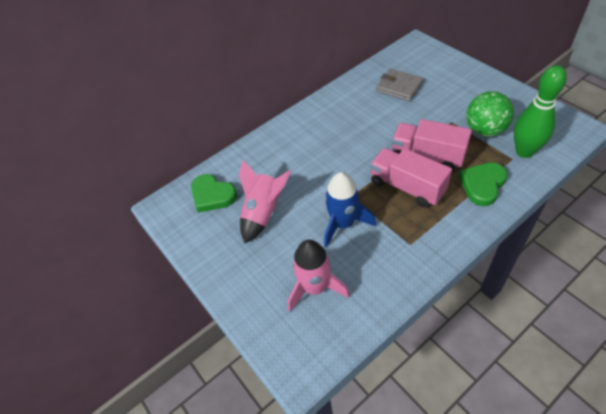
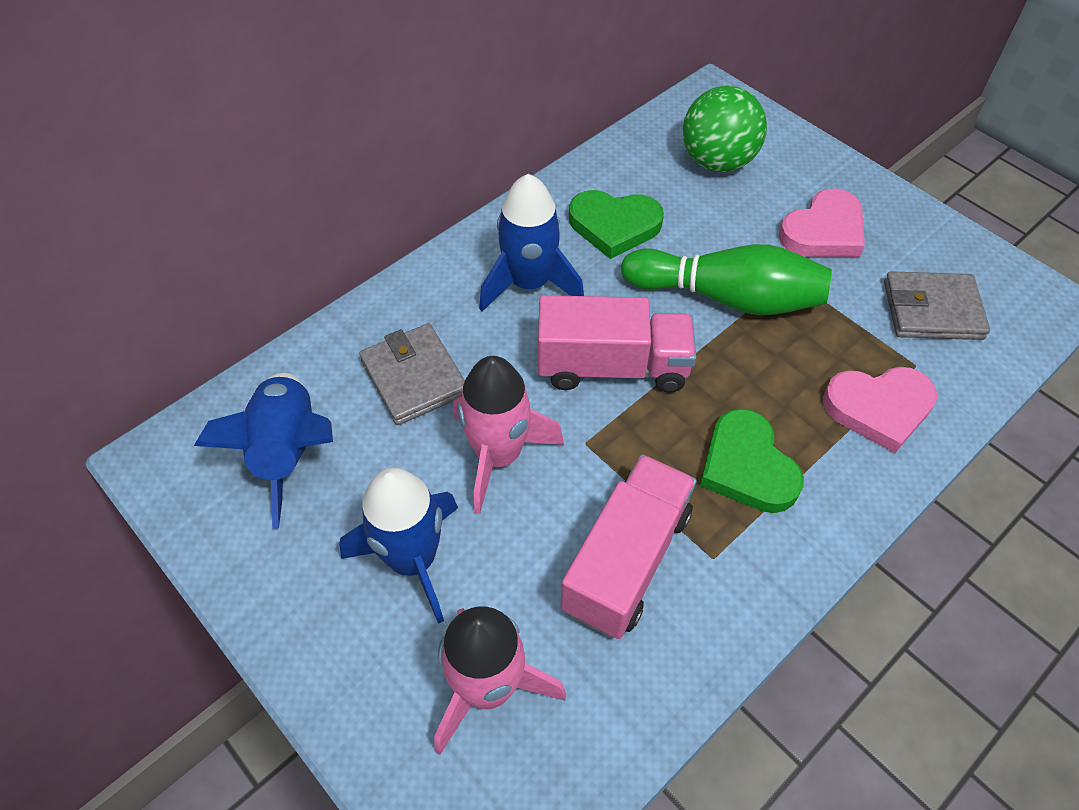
blue rocket: [324,172,376,247] = 1 -> [194,373,333,529] [339,468,458,624] [479,174,584,312] = 3
grey wallet: [376,69,424,101] = 1 -> [359,323,465,425] [884,271,990,340] = 2
pink heart: none = 0 -> [779,188,865,257] [823,367,937,453] = 2

